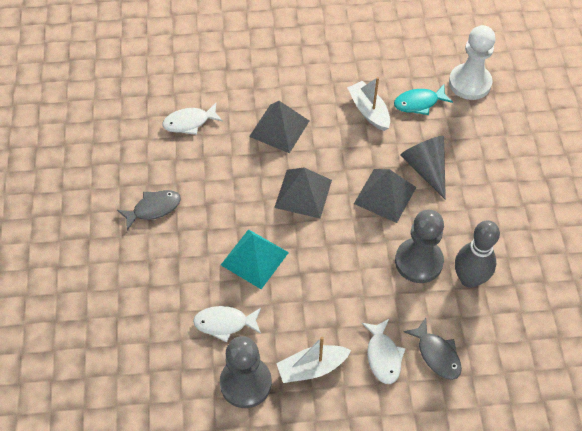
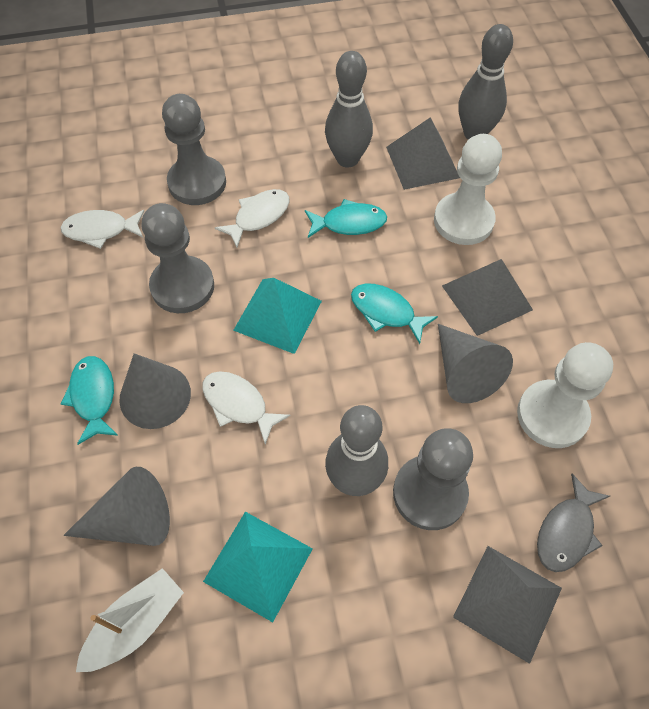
grey bowling pin: [455,220,500,288] = 1 -> [325,51,373,168] [325,405,388,496] [458,24,513,140] = 3
grey cone: [400,136,446,200] = 1 -> [63,467,170,546] [119,353,191,429] [438,324,513,403] = 3
grey fish: [117,190,181,230] [403,318,462,380] = 2 -> [537,474,610,572] = 1
grey pawn: [220,336,272,408] [395,210,444,283] = 2 -> [142,203,214,313] [162,94,226,205] [393,428,473,530] = 3
turquoise fish: [394,85,453,115] = 1 -> [61,356,118,445] [305,199,387,238] [351,284,438,344] = 3
turquoise pyramid: [221,229,289,289] = 1 -> [203,512,313,622] [233,278,322,354] = 2
white boat: [276,336,351,383] [347,77,390,131] = 2 -> [76,568,184,672] = 1
white pawn: [449,25,496,100] = 1 -> [434,134,502,245] [517,342,613,448] = 2

